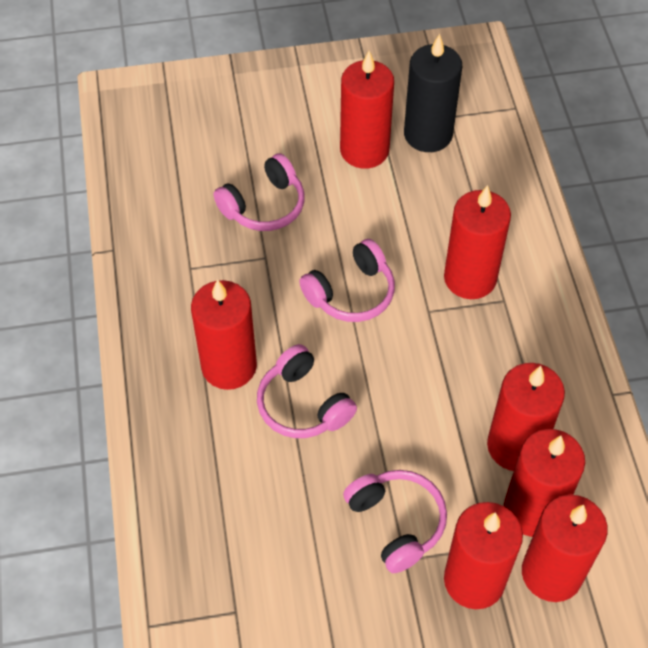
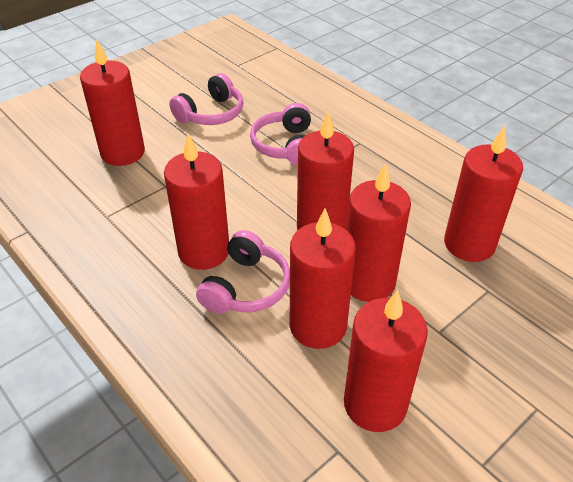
black candle: [404,34,462,152] = 1 -> none = 0
pink headphones: [213,153,305,231] [257,344,357,438] [299,239,395,322] [343,470,447,573] = 4 -> [169,73,244,125] [196,230,290,314] [250,103,311,166] = 3

